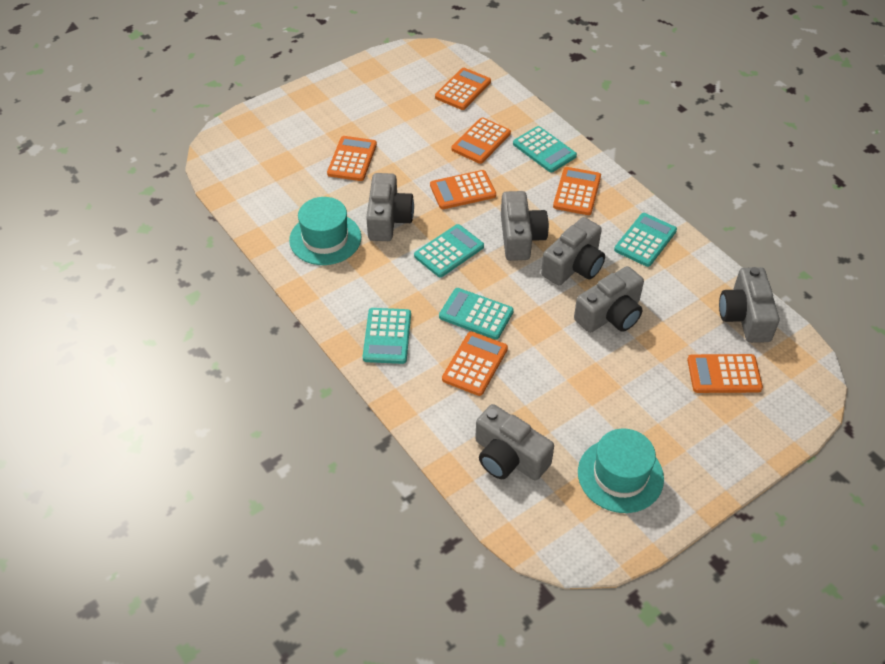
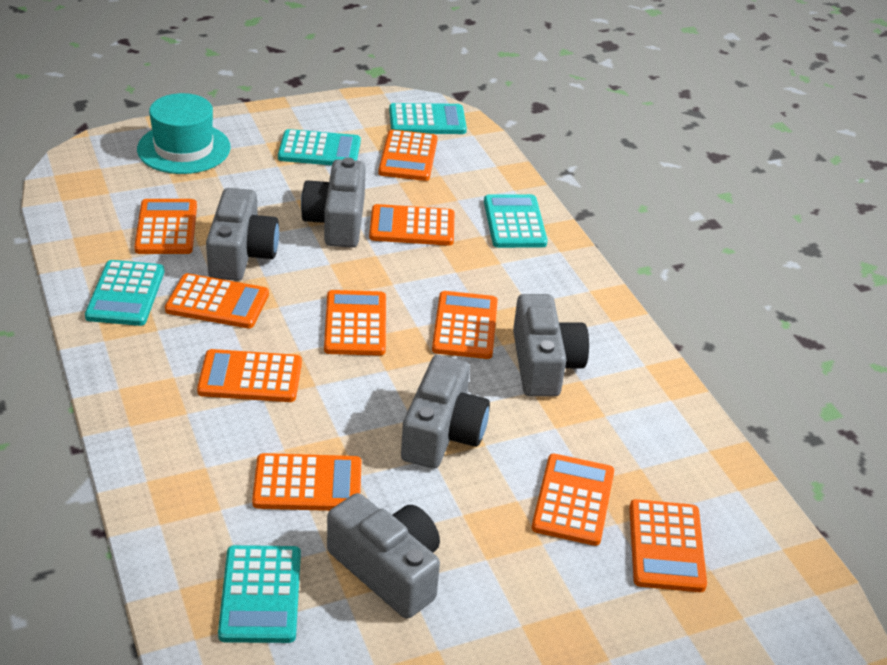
grey camera: [366,173,414,241] [475,404,554,480] [501,191,549,261] [541,217,605,285] [574,266,644,333] [719,267,779,343] = 6 -> [206,188,279,281] [301,158,366,248] [327,493,440,619] [401,355,490,468] [513,294,589,397] = 5
orange calculator: [327,136,377,181] [430,170,496,209] [435,68,491,110] [442,331,508,396] [451,117,511,164] [553,167,601,215] [687,354,763,393] = 7 -> [134,199,197,254] [165,273,269,328] [197,349,302,402] [252,453,362,511] [324,290,386,356] [369,204,455,246] [378,130,438,181] [432,291,498,359] [532,454,614,546] [629,499,707,592] = 10
turquoise hat: [289,197,361,265] [578,429,664,513] = 2 -> [137,93,231,174] = 1

